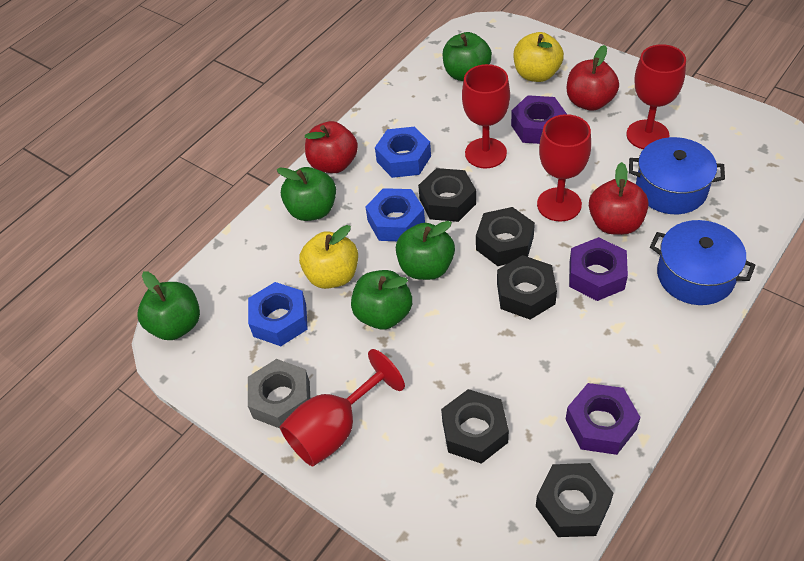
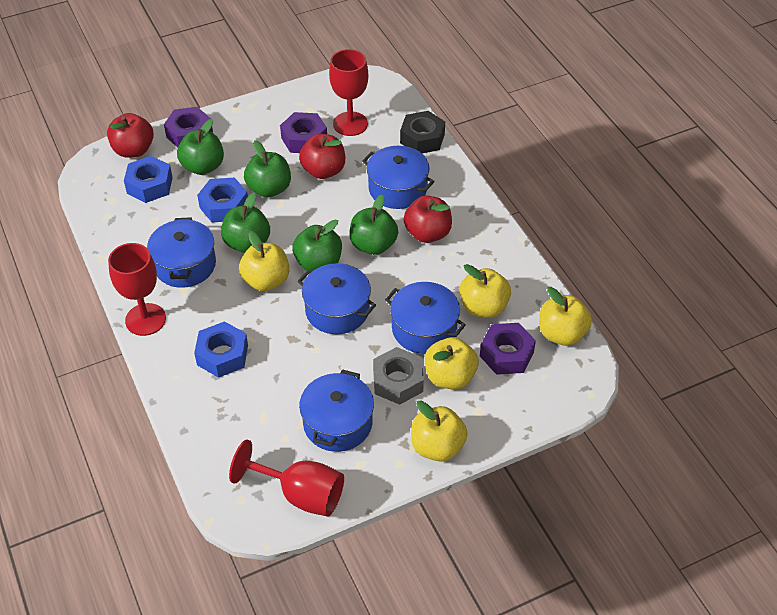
black nut: [418,168,476,222] [441,389,509,464] [476,207,535,266] [497,255,557,320] [536,463,613,537] = 5 -> [400,111,445,153] = 1
blue pot: [629,137,725,214] [650,220,756,305] = 2 -> [147,217,216,288] [297,263,376,334] [299,369,374,452] [362,146,435,209] [385,282,466,354] = 5
red goblet: [280,349,405,466] [462,64,510,168] [537,114,591,222] [626,44,686,149] = 4 -> [108,243,166,336] [229,440,344,517] [329,49,368,136] = 3
yellow apple: [299,225,358,289] [514,32,564,82] = 2 -> [239,231,289,291] [411,400,468,462] [425,337,478,389] [460,264,511,318] [539,287,592,346] = 5

